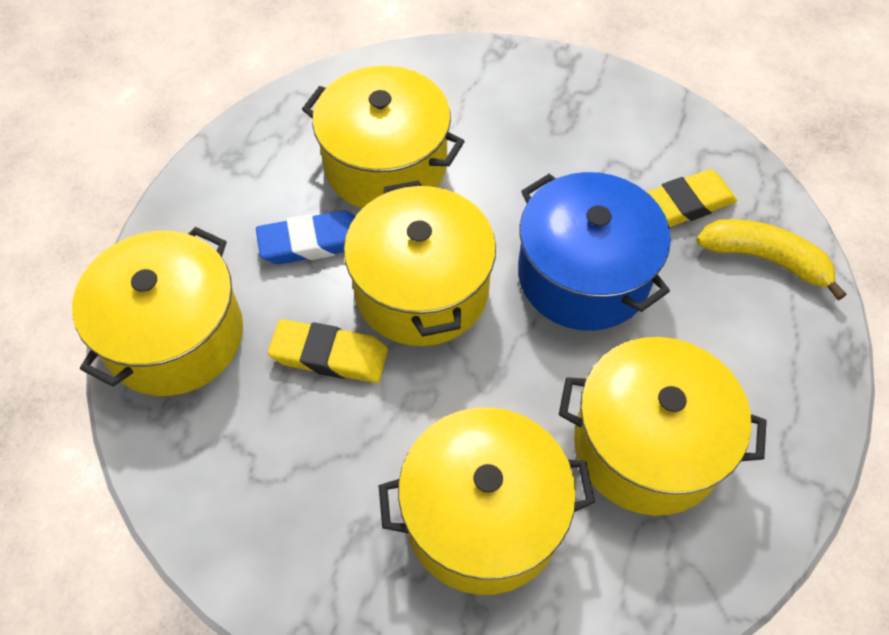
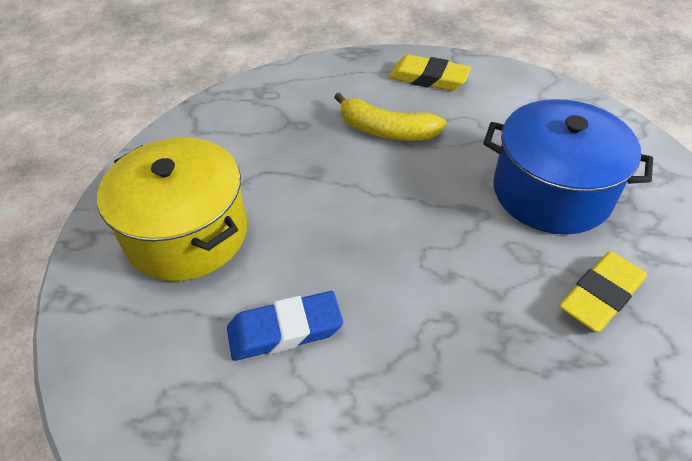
yellow pot: [72,227,243,396] [302,66,465,208] [344,180,496,346] [379,407,595,595] [559,337,767,516] = 5 -> [97,137,247,281] = 1

